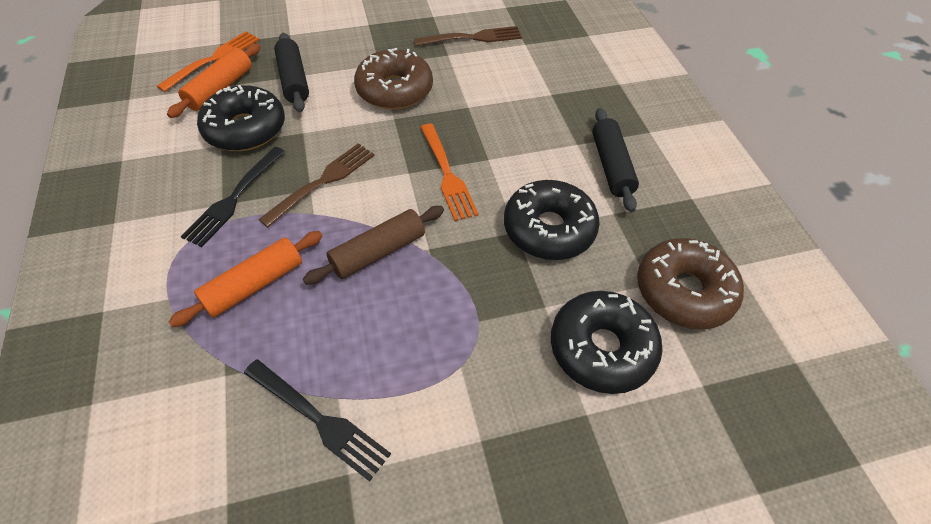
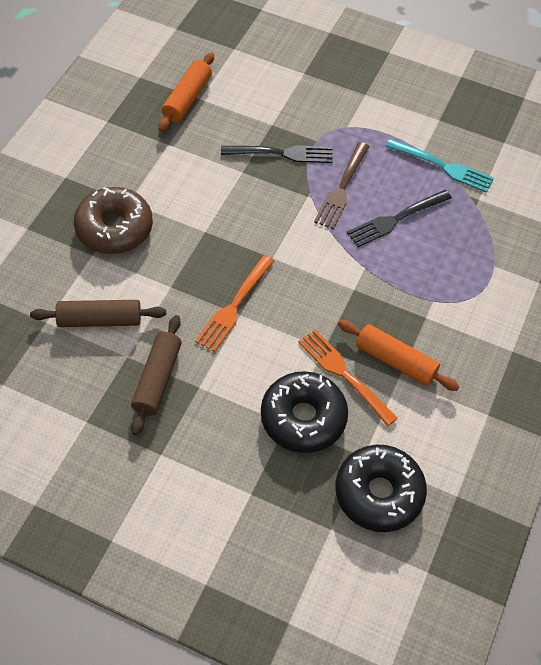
black donut: [197,85,285,151] [504,180,600,260] [551,291,663,394] = 3 -> [261,371,348,453] [335,445,427,532] = 2
black rolling pin: [274,33,309,112] [592,108,639,212] = 2 -> none = 0
brown donut: [354,48,433,110] [637,238,744,330] = 2 -> [74,187,153,254] = 1
brown fork: [258,143,375,228] [414,26,522,46] = 2 -> [314,142,369,229] = 1
brown rolling pin: [303,206,444,285] = 1 -> [30,300,166,327] [131,315,181,435] = 2
turquoise fork: none = 0 -> [386,139,494,193] = 1

